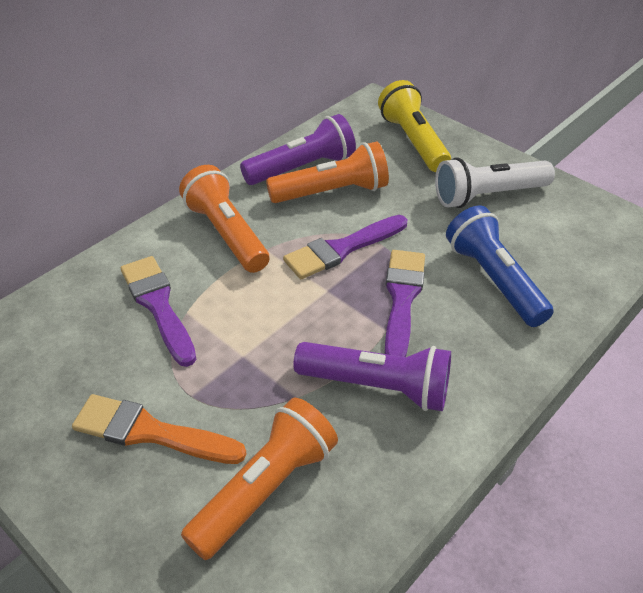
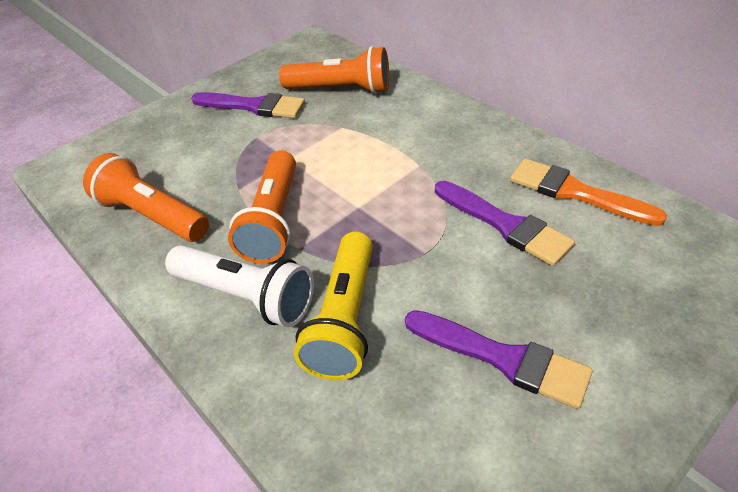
blue flashlight: [446,206,554,327] = 1 -> none = 0
purple flashlight: [240,114,356,185] [293,342,451,411] = 2 -> none = 0

